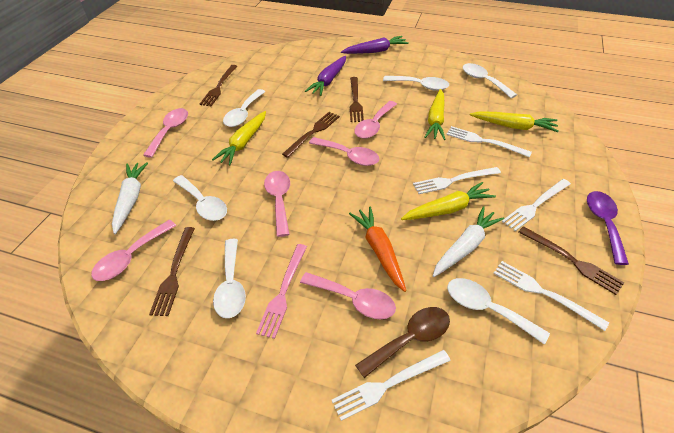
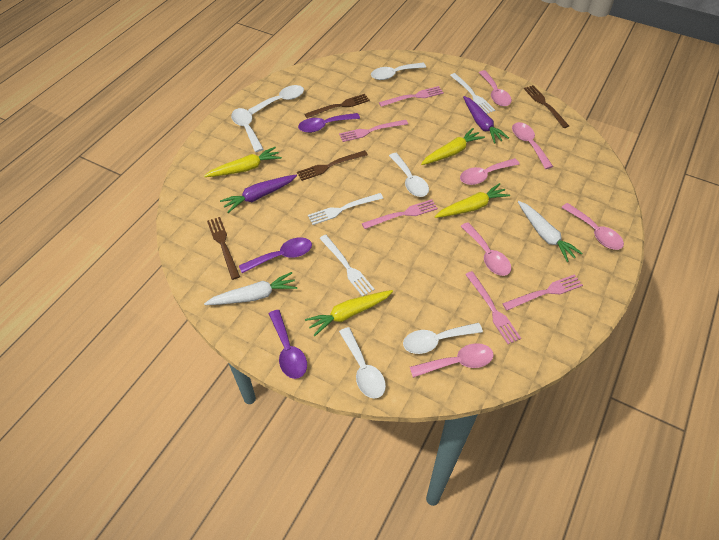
brown fork: [149,227,195,316] [200,65,237,106] [282,112,340,158] [350,77,364,122] [519,226,624,295] = 5 -> [207,217,240,280] [297,150,368,181] [305,94,370,118] [524,85,569,128] = 4
brown spoon: [355,307,450,378] = 1 -> none = 0
orange carrot: [349,206,406,292] = 1 -> none = 0
pink fork: [256,244,307,339] = 1 -> [339,120,408,142] [362,199,438,229] [379,86,444,107] [465,271,521,344] [502,274,583,310] = 5
purple spoon: [587,191,629,265] = 1 -> [239,237,312,273] [269,310,307,379] [298,113,360,133] = 3
white fork: [332,350,451,421] [413,167,501,194] [446,126,532,158] [493,261,609,331] [502,179,571,231] = 5 -> [308,193,383,225] [319,235,375,296] [450,73,495,114] = 3

